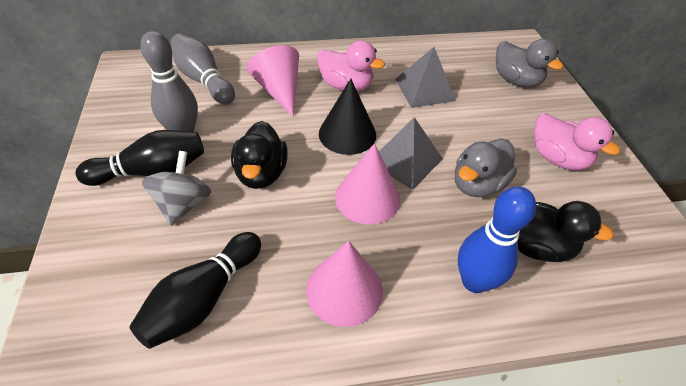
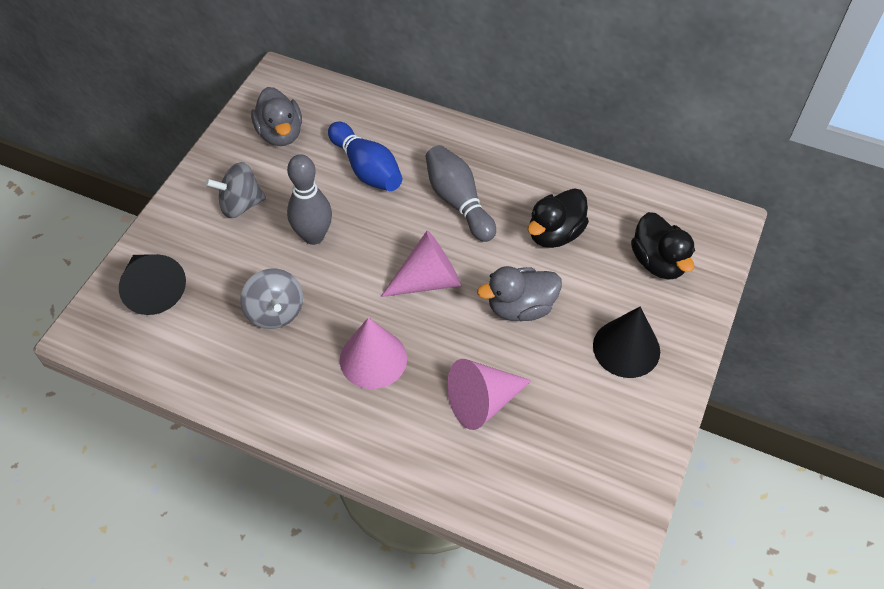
black bowling pin: [75,130,204,186] [129,232,261,349] = 2 -> none = 0
black cone: [319,78,376,155] = 1 -> [119,254,186,315] [593,307,660,378] = 2
grey pyramid: [379,117,443,190] [395,47,456,108] = 2 -> none = 0
grey spinning top: [142,151,211,226] = 1 -> [205,162,266,218] [240,269,303,329] = 2
pink duck: [317,40,385,92] [534,113,620,170] = 2 -> none = 0

